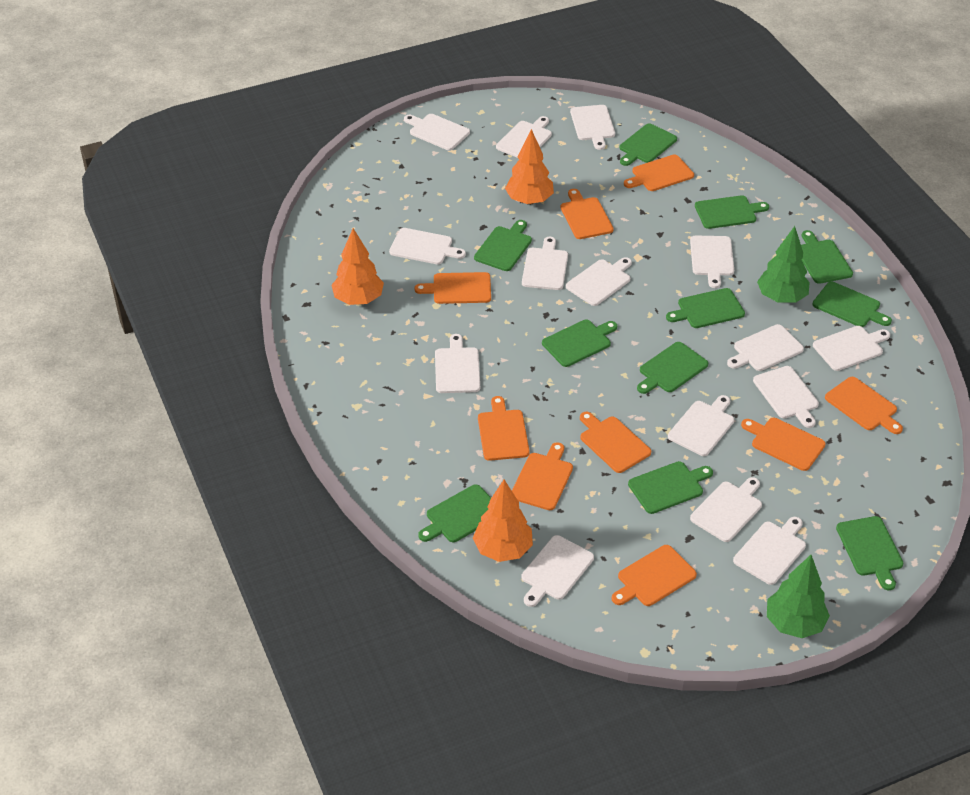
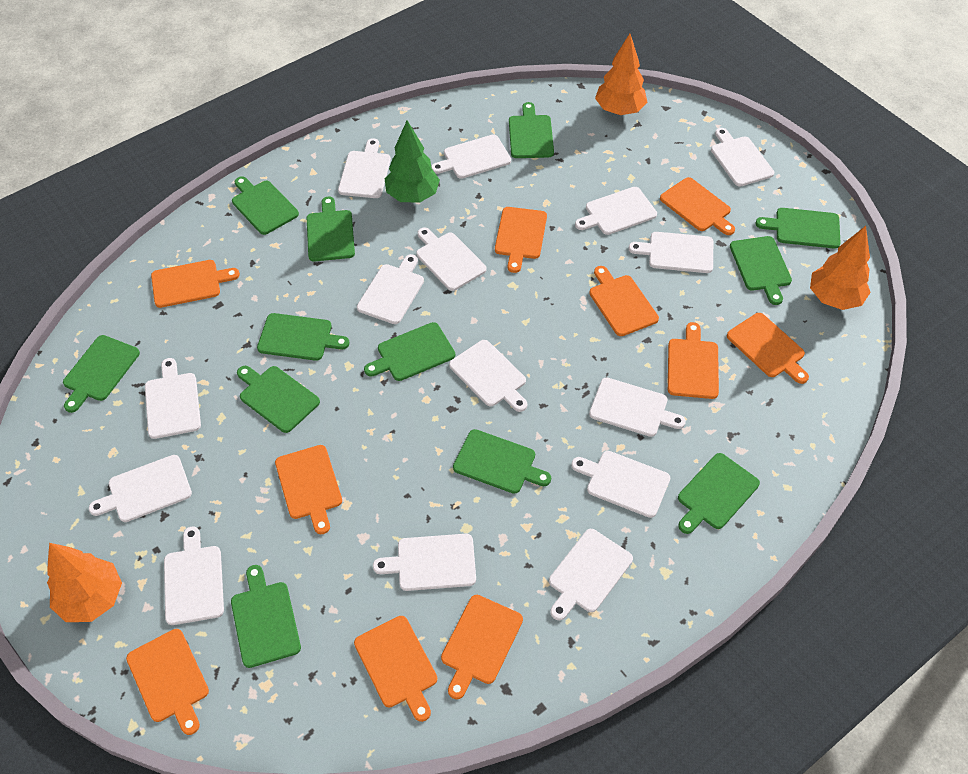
green cutting board: [418,484,491,542] [474,220,532,271] [542,320,617,367] [619,123,677,166] [628,461,713,514] [637,342,708,394] [666,288,745,328] [695,195,769,229] [801,230,853,284] [812,282,892,327] [836,516,903,590] = 11 -> [63,335,140,413] [231,565,301,668] [232,176,299,235] [237,366,320,433] [257,313,349,361] [307,196,355,262] [364,322,455,381] [453,429,551,494] [509,102,554,158] [678,453,760,534] [730,236,792,305] [755,208,841,249] = 12
green tree: [757,226,810,303] [767,555,830,638] = 2 -> [385,120,440,203] = 1
orange cutting board: [414,272,491,304] [478,396,530,461] [512,442,573,510] [560,189,614,239] [580,412,651,473] [612,545,697,606] [624,154,694,191] [741,418,826,471] [825,377,903,434] = 9 -> [126,629,209,735] [151,260,240,308] [275,445,342,534] [354,616,437,722] [441,595,523,699] [495,207,547,273] [589,266,659,336] [660,177,735,235] [668,322,719,399] [727,313,809,384] = 10

